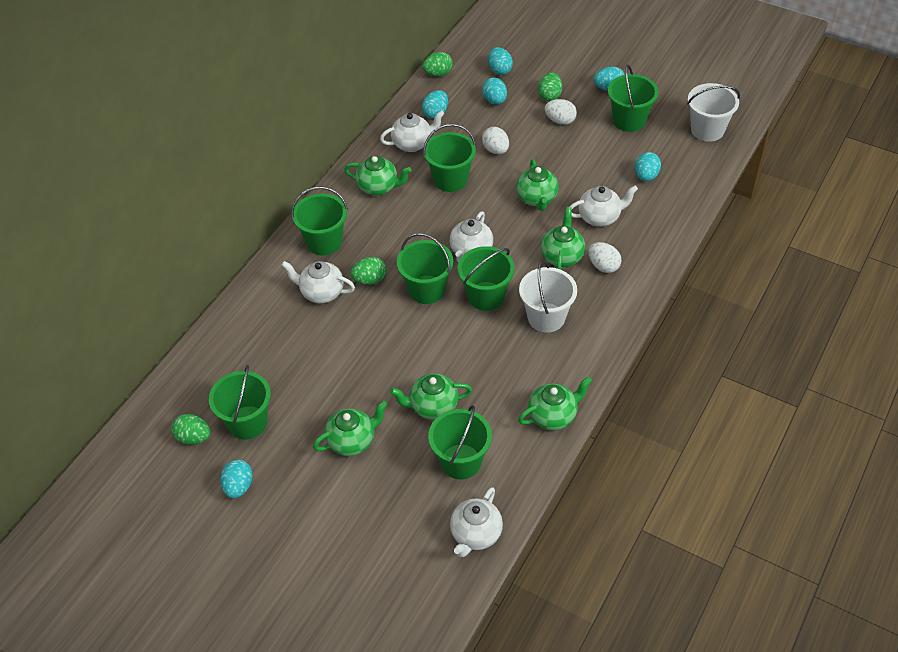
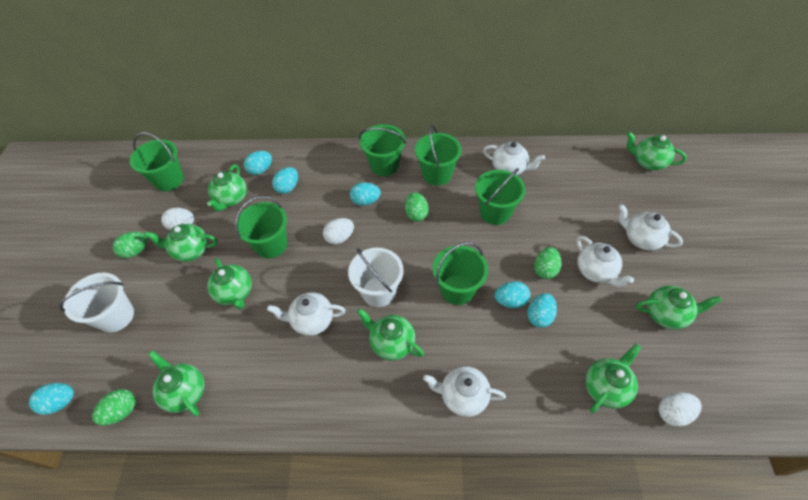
green bucket: [209,365,271,440] [291,186,348,255] [397,233,453,304] [423,124,476,192] [428,405,492,479] [458,246,515,311] [608,65,659,132] = 7 -> [130,132,184,191] [235,196,287,258] [359,124,406,176] [415,125,462,186] [433,242,488,305] [475,168,526,225] = 6
green teapot: [313,401,387,456] [344,156,411,196] [390,374,472,420] [516,159,559,211] [518,377,592,430] [541,207,585,270] = 6 -> [144,224,218,262] [148,351,204,416] [207,164,247,211] [207,258,252,309] [357,308,424,360] [585,344,641,413] [627,132,687,170] [636,286,722,330] = 8

